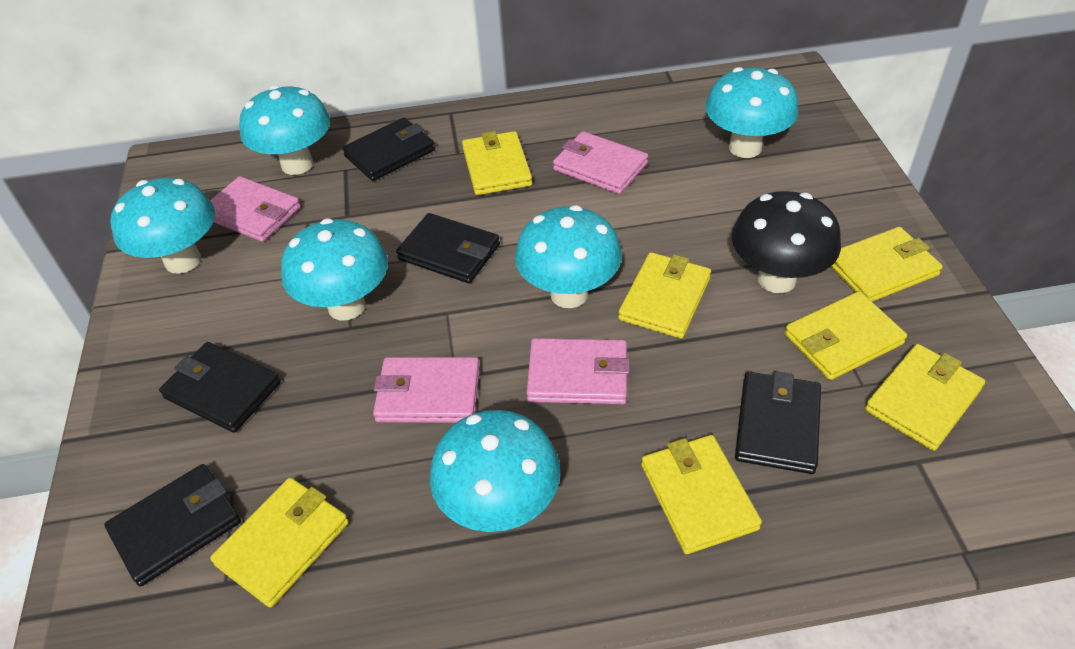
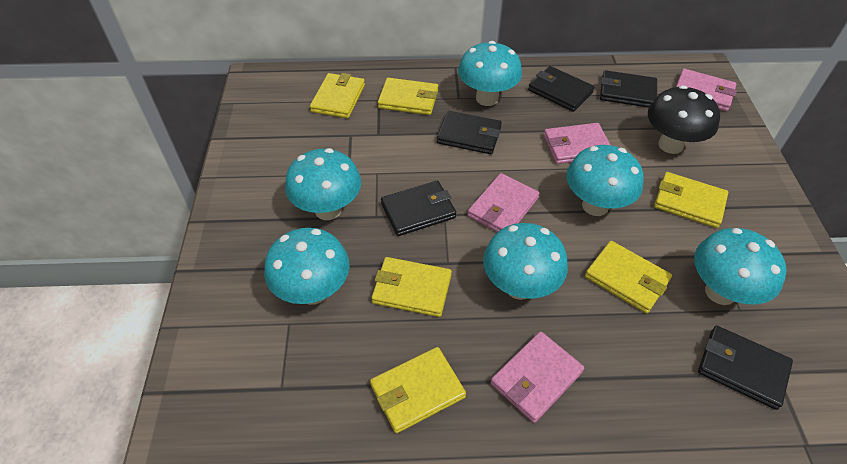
yellow wallet: [210,478,349,607] [462,131,532,195] [618,252,711,339] [641,435,762,554] [785,291,907,380] [831,227,943,302] [865,344,985,451] = 7 -> [310,73,365,118] [370,347,466,434] [372,257,452,317] [378,78,438,115] [585,241,672,314] [654,172,728,228] = 6

